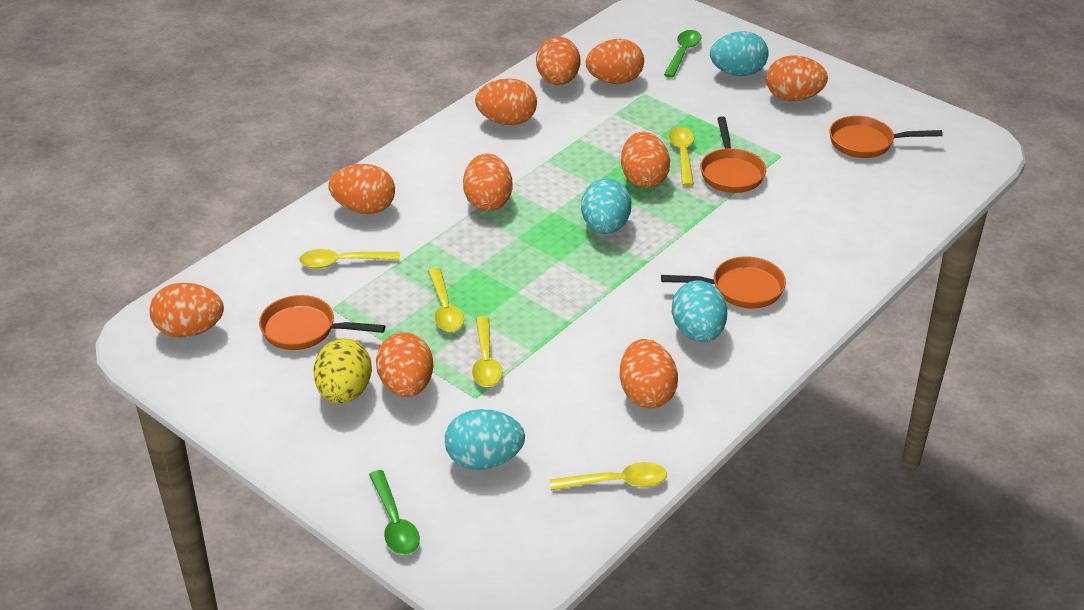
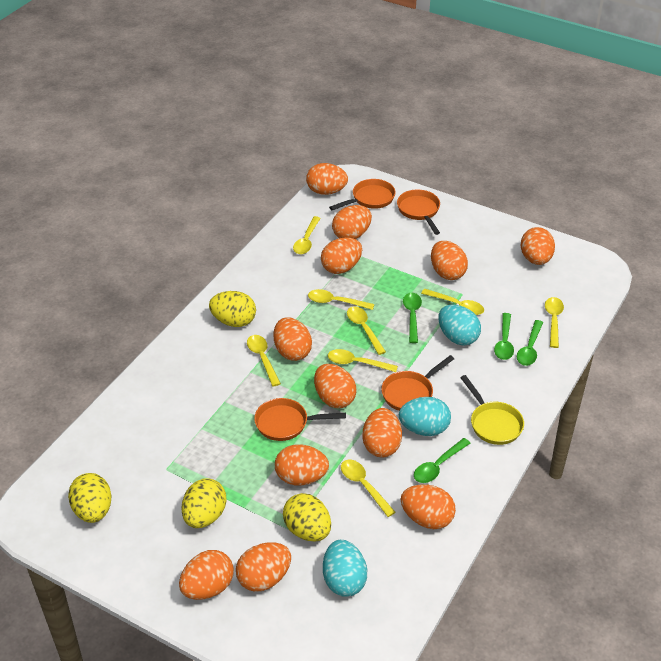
green spoon: [369,470,420,555] [664,30,701,78] = 2 -> [403,293,422,343] [414,438,470,483] [494,313,514,360] [517,320,543,366] = 4
orange egg: [149,283,224,338] [329,164,395,214] [376,332,433,397] [463,153,513,211] [475,78,537,125] [536,37,580,85] [586,39,644,84] [620,339,678,408] [621,132,670,188] [766,55,828,101] = 10 -> [179,550,234,600] [236,542,291,592] [274,317,312,361] [275,444,329,485] [306,163,348,195] [314,364,357,408] [321,237,362,274] [332,205,372,239] [363,408,402,457] [400,484,456,529] [431,241,468,280] [520,227,555,265] = 12
turquoise egg: [445,409,525,470] [581,178,631,234] [672,280,727,342] [710,31,769,76] = 4 -> [323,540,367,597] [399,397,451,436] [438,304,481,346] = 3
yellow egg: [314,338,372,404] = 1 -> [68,473,111,523] [181,478,227,528] [209,291,256,327] [283,493,331,542] = 4
yellow pan: none = 0 -> [460,375,524,445] = 1
yellow spoon: [299,249,400,268] [428,268,464,332] [472,316,503,387] [550,462,667,491] [669,127,694,186] = 5 -> [247,335,281,386] [293,216,321,254] [308,289,374,310] [328,349,398,372] [341,460,395,517] [347,306,386,355] [421,288,484,315] [545,297,564,348] = 8

